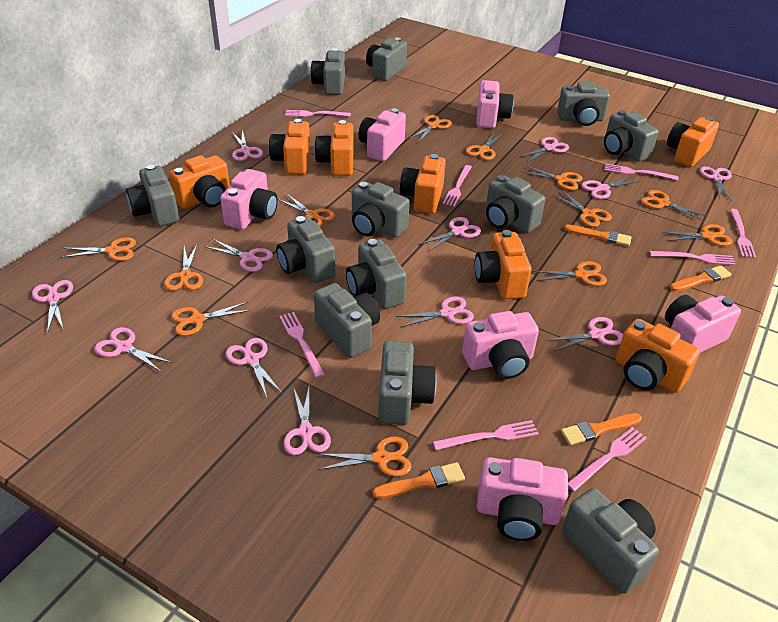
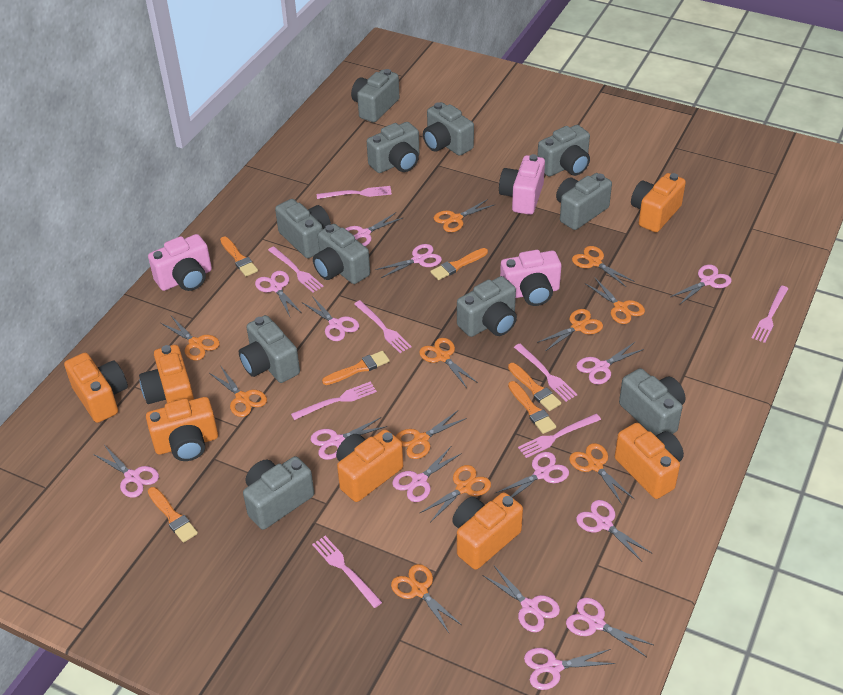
grey camera: [126,165,179,226] [276,216,335,283] [310,48,345,95] [314,283,380,358] [346,239,407,309] [352,182,410,238] [366,37,407,81] [378,341,437,425] [486,175,545,233] [557,82,610,126] [562,488,659,594] [604,110,658,162] = 12 -> [239,315,300,383] [243,456,314,530] [275,199,331,258] [313,224,370,284] [351,69,399,122] [367,122,419,173] [423,102,474,156] [457,276,517,337] [538,125,590,176] [556,173,612,230] [619,368,685,436] = 11
orange brush: [373,462,465,499] [561,413,642,445] [564,224,632,246] [670,265,731,291] = 4 -> [148,487,198,543] [220,236,258,277] [322,351,390,385] [430,248,488,280] [508,363,561,411] [508,381,556,434] = 6
orange scissors: [61,237,136,261] [164,245,203,291] [171,302,252,336] [278,194,335,227] [318,437,411,477] [409,115,452,142] [466,132,504,160] [520,165,583,190] [533,261,607,286] [553,190,612,227] [641,190,708,221] [662,224,732,246] = 12 -> [161,316,220,360] [210,365,267,417] [391,564,462,634] [395,411,467,459] [419,338,478,388] [420,465,491,523] [434,199,494,232] [537,309,603,351] [569,443,634,504] [572,246,635,287] [585,278,645,324] = 11
pink camera: [220,169,278,230] [358,108,406,161] [462,311,539,379] [476,80,514,128] [477,457,568,541] [665,295,741,353] = 6 -> [148,234,212,291] [499,154,545,215] [500,250,561,306] = 3
pink scissors: [32,280,73,333] [95,327,172,372] [204,239,273,272] [226,338,282,397] [232,130,263,161] [284,387,331,455] [396,297,474,327] [419,217,481,251] [520,137,569,162] [546,317,623,351] [581,176,640,199] [700,166,732,202] = 12 -> [93,445,159,498] [255,271,302,316] [303,296,359,341] [311,417,387,460] [345,212,403,246] [375,244,442,278] [392,447,462,502] [482,566,560,632] [496,452,569,498] [524,648,616,690] [566,598,653,657] [576,500,652,562] [577,342,644,384] [670,265,732,305] = 14

